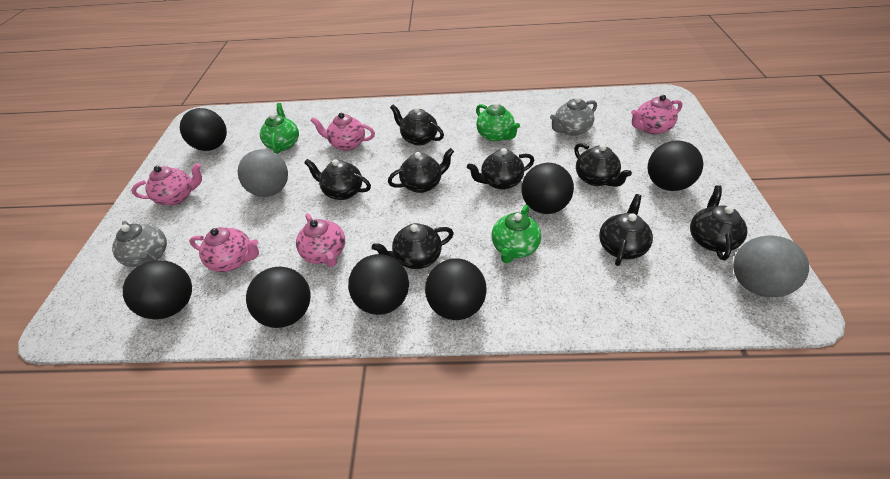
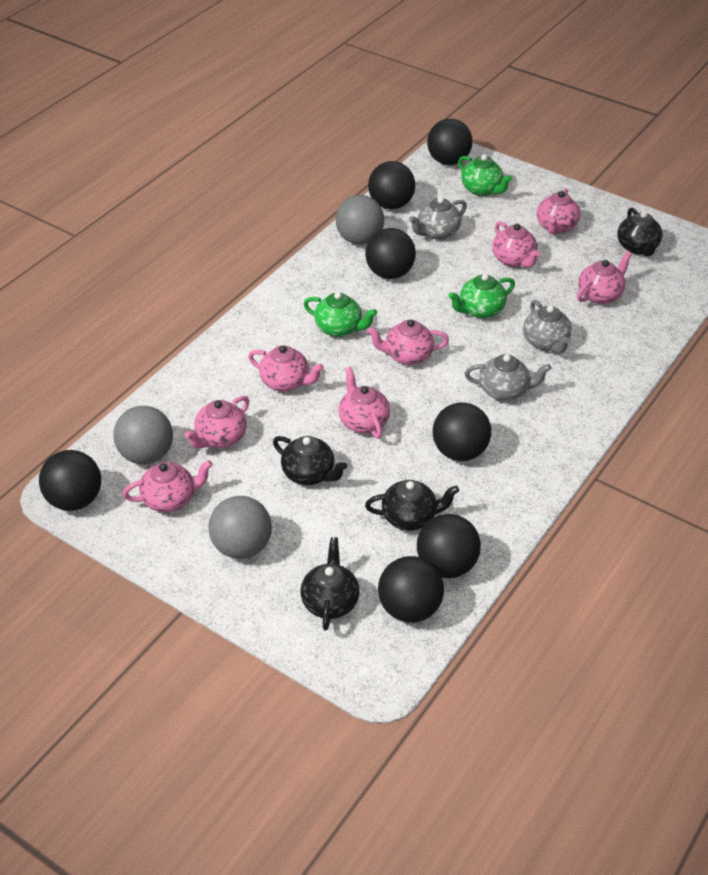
black teapot: [304,159,371,200] [372,223,454,269] [388,148,454,193] [390,105,444,146] [467,148,534,190] [574,143,632,187] [599,194,653,266] [690,185,748,260] = 8 -> [273,436,347,485] [301,537,359,630] [365,480,459,531] [617,208,663,256] = 4
grey ball: [238,149,288,197] [733,235,809,297] = 2 -> [113,406,173,464] [208,496,272,559] [336,195,384,245] = 3
grey teapot: [112,221,167,267] [550,97,597,136] = 2 -> [409,197,467,240] [465,354,551,401] [523,300,572,354] = 3
pink teapot: [131,163,202,205] [189,227,259,272] [296,213,345,267] [311,113,375,151] [631,95,683,135] = 5 -> [123,460,213,512] [185,396,249,449] [248,345,324,392] [339,367,390,439] [367,319,449,365] [492,221,540,268] [537,188,581,235] [577,251,632,304] = 8

